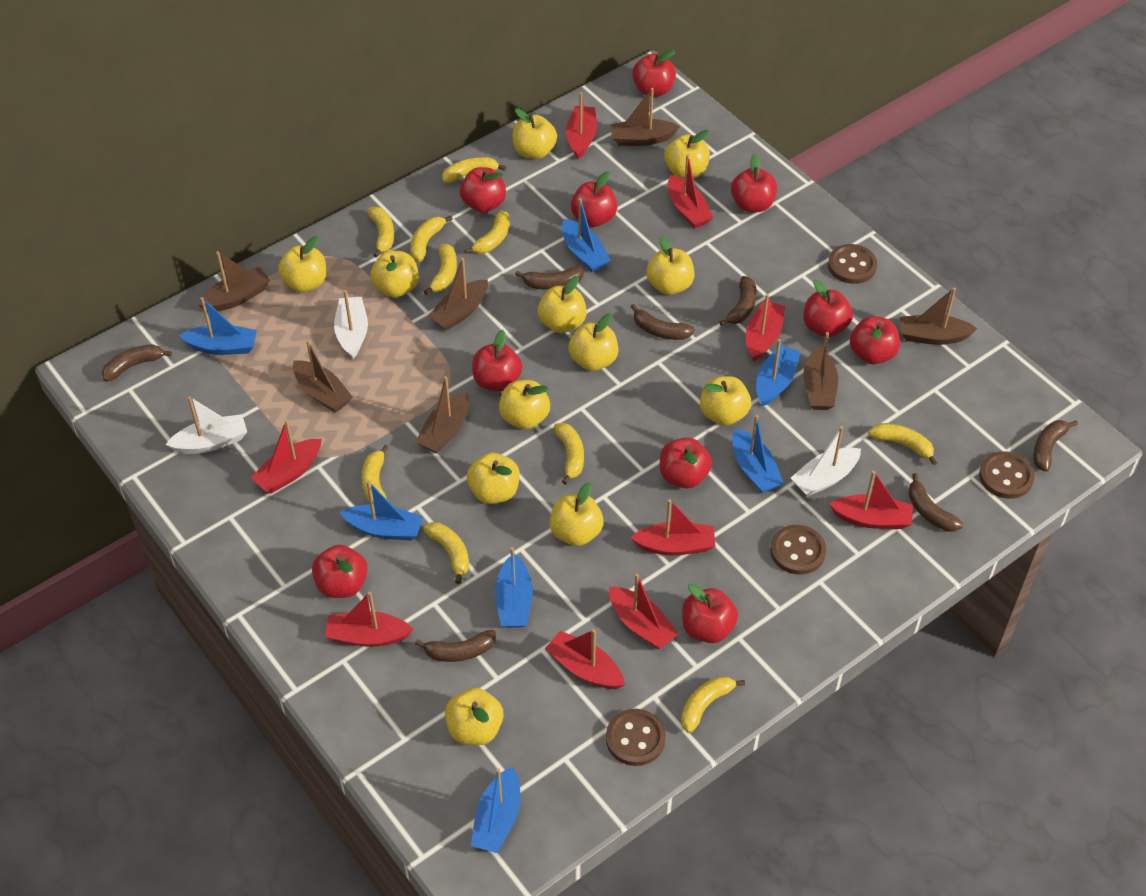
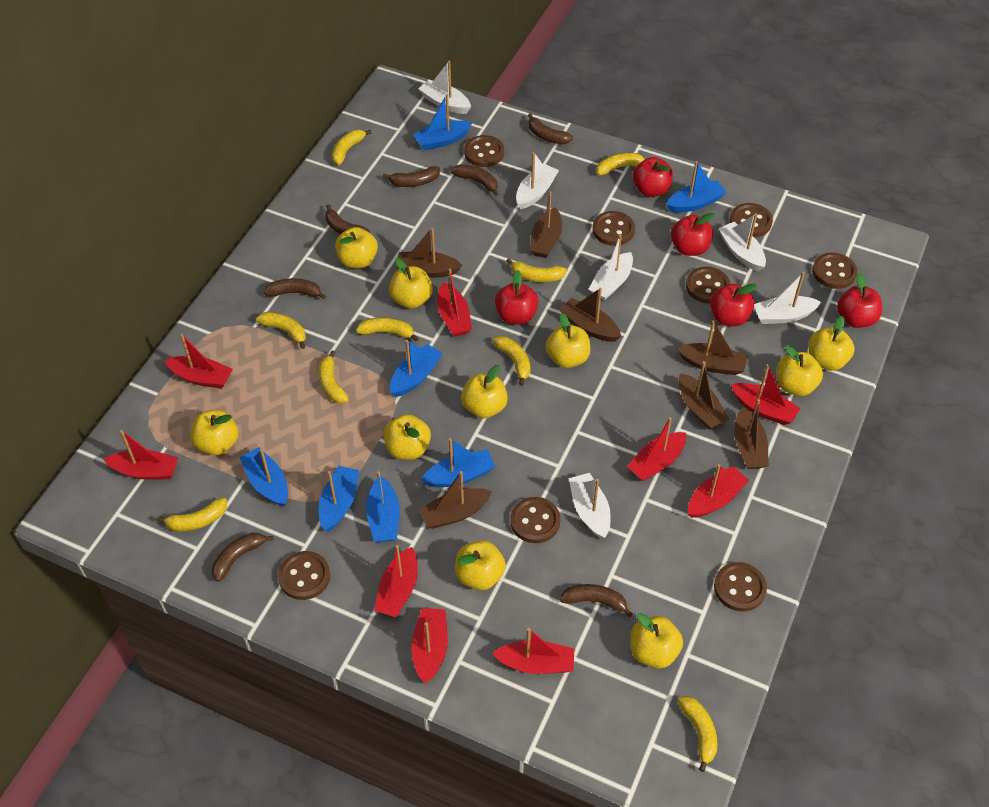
brown button: [606,709,666,766] [770,525,826,575] [828,244,877,284] [979,451,1035,499] = 4 -> [278,551,330,600] [464,135,504,167] [510,497,560,543] [592,211,635,246] [686,267,730,303] [714,562,767,611] [730,203,773,237] [812,253,857,289] = 8
red apple: [312,545,368,598] [460,167,506,213] [472,330,522,392] [571,171,618,227] [632,49,676,97] [660,437,712,489] [682,583,738,643] [731,154,777,213] [803,279,853,337] [850,316,900,364] = 10 -> [495,270,539,324] [632,157,673,197] [671,213,714,256] [710,283,757,326] [837,273,882,328] = 5
white boat: [165,396,247,454] [334,290,368,359] [791,426,861,497] = 3 -> [418,61,471,114] [516,152,559,209] [569,473,610,539] [589,235,633,301] [718,213,766,272] [754,272,821,324] = 6
yellow apple: [278,236,327,292] [371,251,419,297] [445,688,504,745] [467,453,520,504] [499,380,550,429] [512,108,557,159] [538,276,587,333] [549,482,604,546] [569,314,618,371] [646,236,695,295] [664,130,710,179] [700,376,751,426] = 12 -> [190,409,239,455] [335,227,378,268] [383,414,431,460] [389,258,433,308] [455,540,506,590] [461,365,508,418] [546,313,590,368] [630,613,683,669] [777,345,823,396] [809,316,855,371] = 10
yellow banana: [361,445,389,504] [368,207,394,258] [410,216,453,262] [423,522,469,584] [424,244,457,295] [442,157,506,183] [464,210,510,254] [554,423,584,485] [681,676,745,733] [868,423,937,465] = 10 -> [157,498,227,531] [256,312,306,349] [318,350,349,403] [332,130,372,165] [356,317,419,341] [492,336,531,386] [506,258,567,282] [596,153,645,175] [678,696,717,772] = 9

